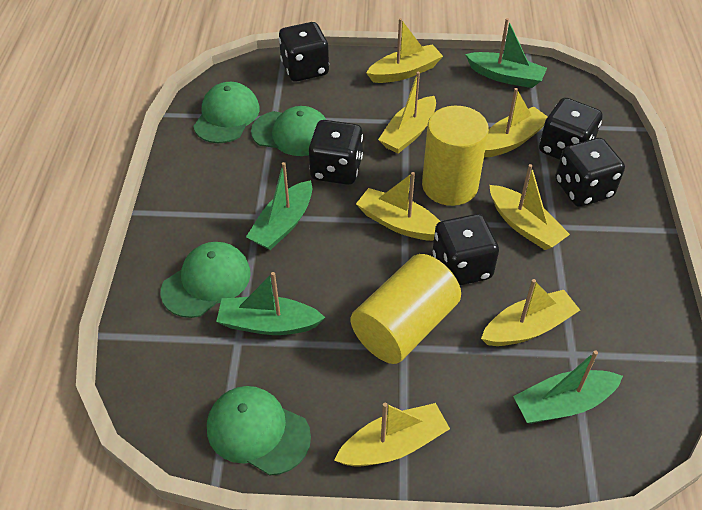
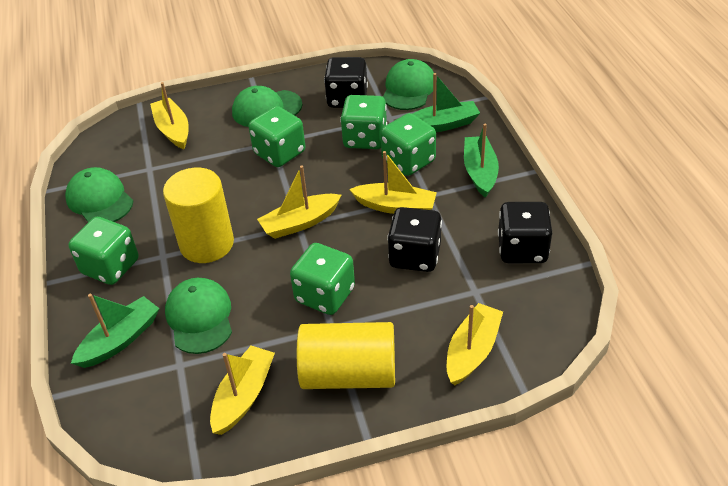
black dice: [279,22,329,82] [309,120,363,185] [433,214,499,285] [539,98,602,160] [555,138,625,207] = 5 -> [324,57,368,108] [387,207,442,272] [498,202,552,263] = 3
green boat: [216,272,325,335] [246,162,312,250] [465,18,547,88] [513,350,623,424] = 4 -> [71,294,160,368] [412,73,480,132] [464,124,499,198] = 3
green dice: none = 0 -> [68,217,138,285] [249,106,306,167] [290,243,355,315] [340,95,387,149] [381,113,436,176] = 5
yellow boat: [334,403,450,467] [356,172,441,241] [366,18,443,83] [378,72,436,154] [481,279,580,346] [484,88,548,157] [490,164,570,250] = 7 -> [150,82,189,149] [210,346,275,435] [257,165,341,239] [349,151,437,214] [447,303,503,386] = 5

